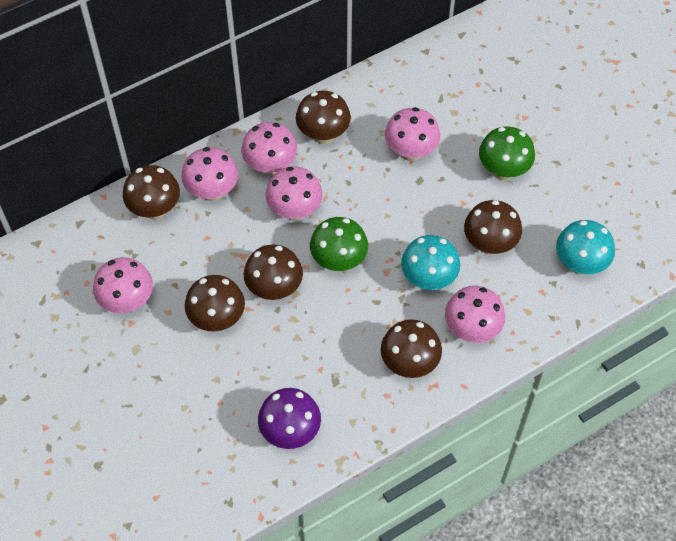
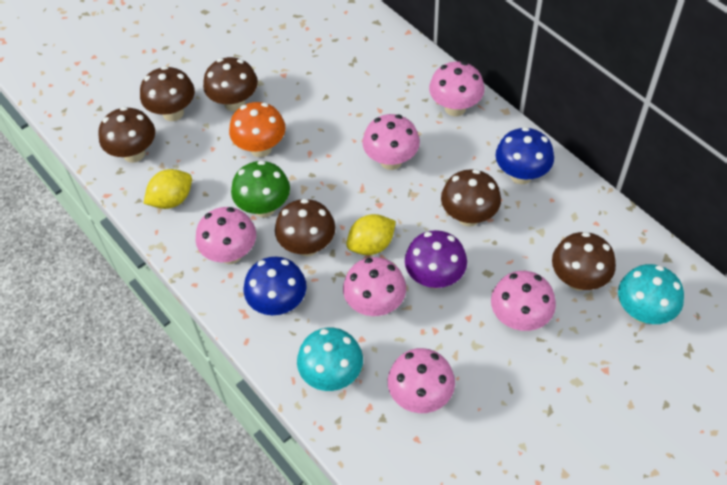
blue mushroom: none = 0 -> [244,257,307,315] [495,127,554,184] = 2
green mushroom: [310,217,368,271] [479,126,535,180] = 2 -> [231,160,290,217] = 1
orange mushroom: none = 0 -> [229,102,285,157] = 1
yellow lemon: none = 0 -> [143,169,192,209] [346,214,396,255] = 2

